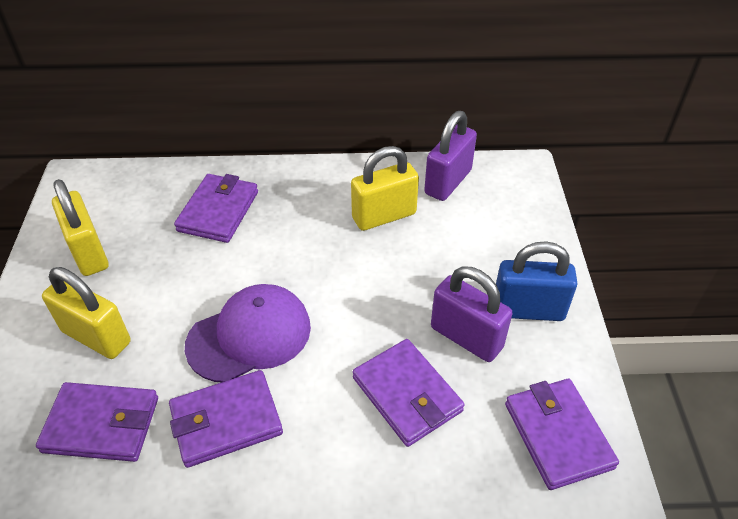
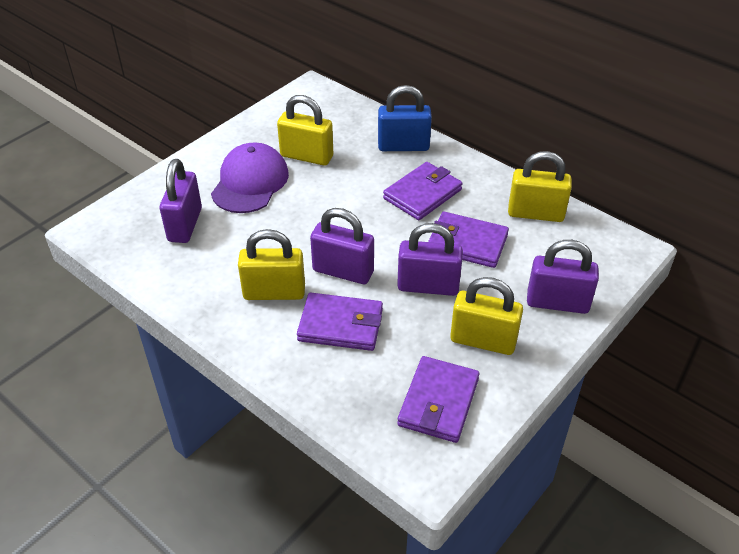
purple padlock: [424,111,477,201] [431,267,513,362] = 2 -> [160,159,202,243] [310,208,374,284] [397,223,463,296] [527,240,599,314] = 4
purple wallet: [36,382,158,462] [169,370,283,468] [174,174,258,243] [353,339,464,447] [505,379,619,490] = 5 -> [297,293,383,351] [383,162,462,220] [397,356,479,443] [428,211,509,268] = 4
yellow padlock: [42,267,131,359] [52,179,109,276] [351,146,419,231] = 3 -> [238,229,305,300] [277,95,333,166] [450,277,523,355] [508,151,572,222] = 4

